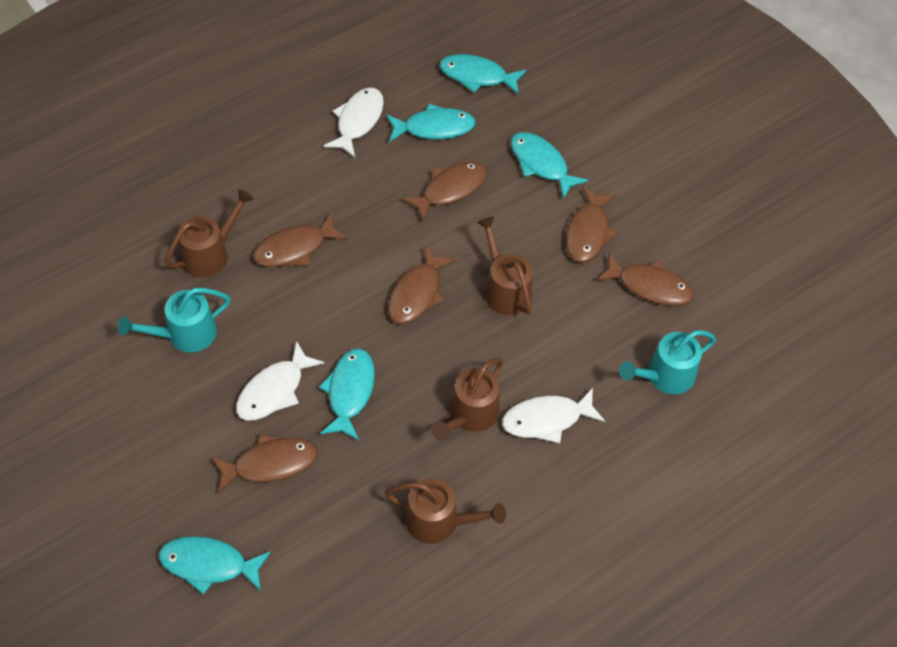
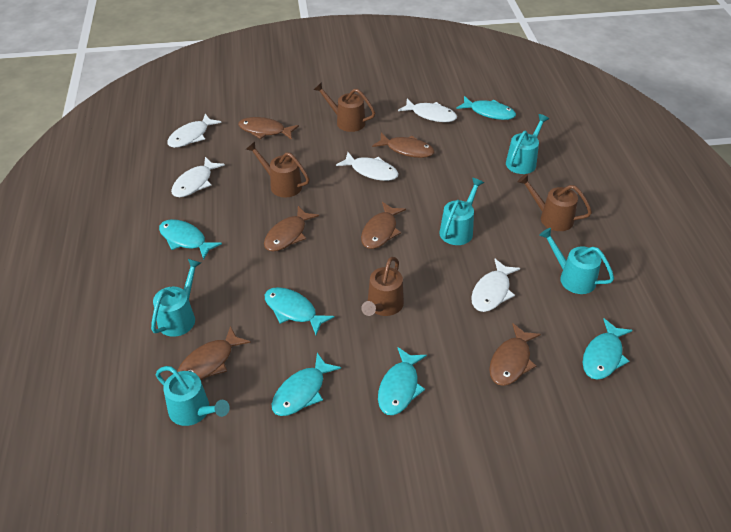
turquoise fish: [159,536,271,594] [319,349,375,440] [386,104,476,142] [439,54,526,95] [511,132,588,199] = 5 -> [159,219,222,260] [265,287,334,335] [272,353,341,416] [378,347,427,415] [456,96,516,120] [583,319,633,380] = 6
turquoise watering can: [118,288,231,352] [619,330,716,394] = 2 -> [151,259,201,337] [156,366,230,426] [439,178,484,245] [506,114,549,174] [539,228,614,294] = 5
white fish: [236,341,324,421] [324,87,384,157] [502,388,605,443] = 3 -> [167,114,222,148] [171,157,225,197] [336,152,399,181] [398,99,457,122] [471,259,520,312] = 5

